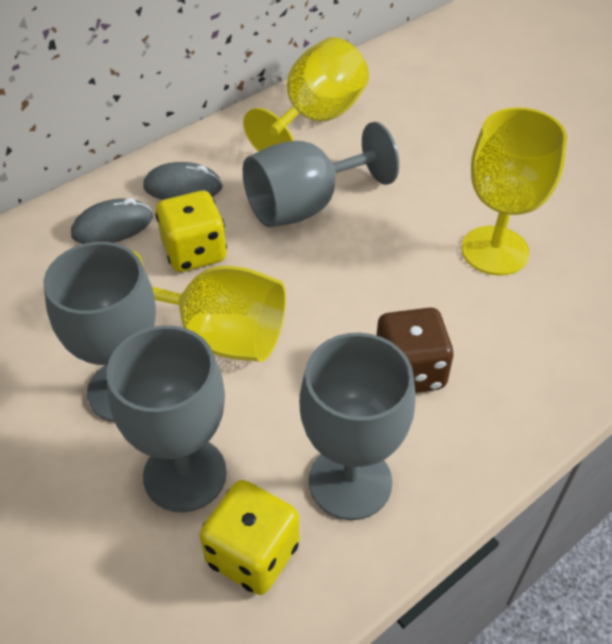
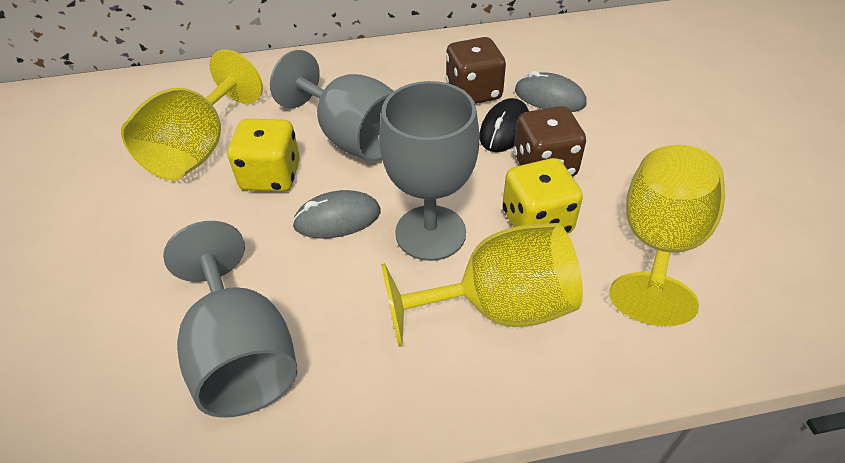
black mouse: none = 0 -> [479,98,529,152] = 1
brown dice: [376,307,454,393] = 1 -> [446,37,506,104] [513,106,586,176] = 2
grey goblet: [44,242,156,422] [107,325,227,513] [243,122,399,227] [299,333,416,520] = 4 -> [163,221,297,418] [270,50,394,162] [379,81,480,261] = 3

